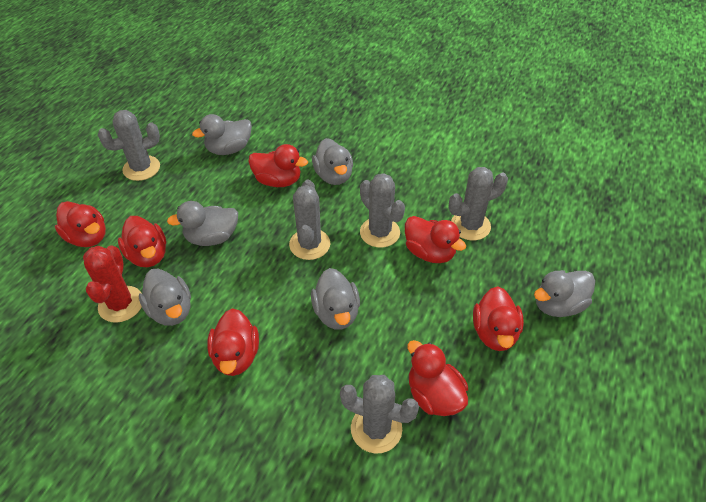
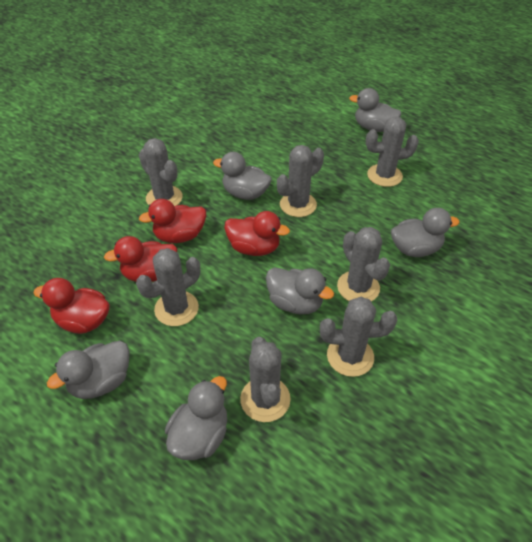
grey cactus: [98,110,160,181] [289,180,330,260] [340,375,419,453] [360,173,405,248] [449,167,508,240] = 5 -> [136,248,200,326] [139,138,183,206] [240,337,291,422] [277,145,324,217] [320,297,397,377] [337,227,390,301] [366,117,419,187] = 7
red cactus: [83,245,142,323] = 1 -> none = 0
red duck: [55,201,106,247] [118,216,166,267] [207,308,259,376] [249,144,308,187] [405,216,466,263] [408,340,468,416] [473,286,524,351] = 7 -> [34,278,110,334] [104,236,177,282] [139,199,206,243] [224,211,290,256] = 4

